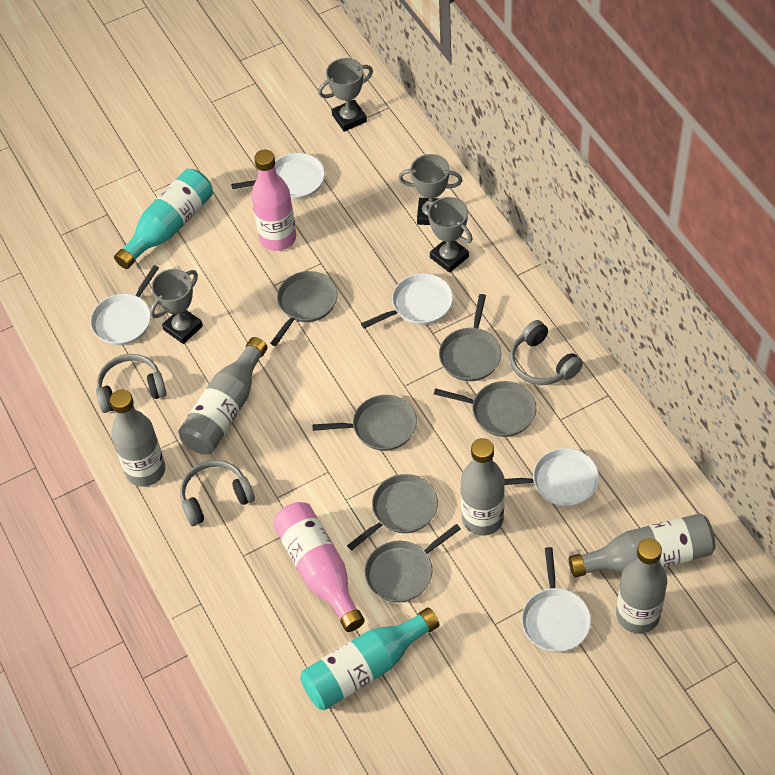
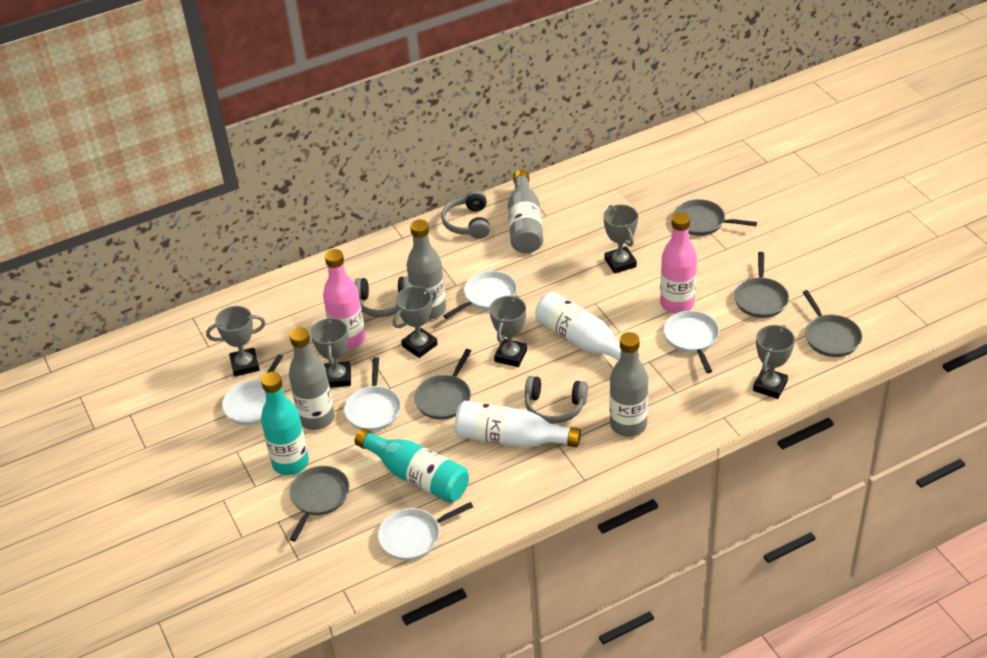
grey bottle: [110,389,165,487] [178,337,268,454] [461,438,505,536] [569,513,715,578] [616,538,667,634] = 5 -> [289,327,335,430] [407,219,446,320] [508,170,543,253] [610,332,648,437] = 4
grey pan: [270,271,338,346] [312,395,417,451] [347,474,438,550] [365,524,461,603] [434,381,537,437] [439,294,501,381] = 6 -> [289,466,350,541] [414,349,471,420] [674,199,757,236] [734,252,789,318] [803,290,862,357] = 5
grey trophy: [150,269,203,344] [318,58,373,132] [398,154,463,225] [425,197,472,273] = 4 -> [206,306,266,376] [311,316,351,388] [393,286,438,358] [489,295,527,367] [603,204,638,274] [753,325,795,399] = 6
white bottle: none = 0 -> [455,401,581,448] [535,292,639,361] = 2

